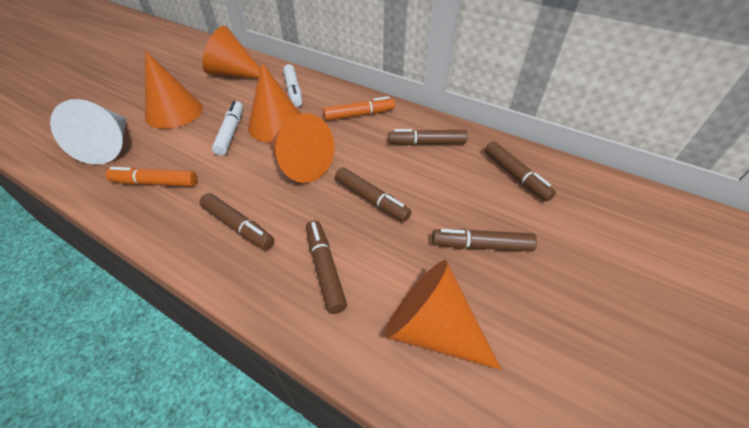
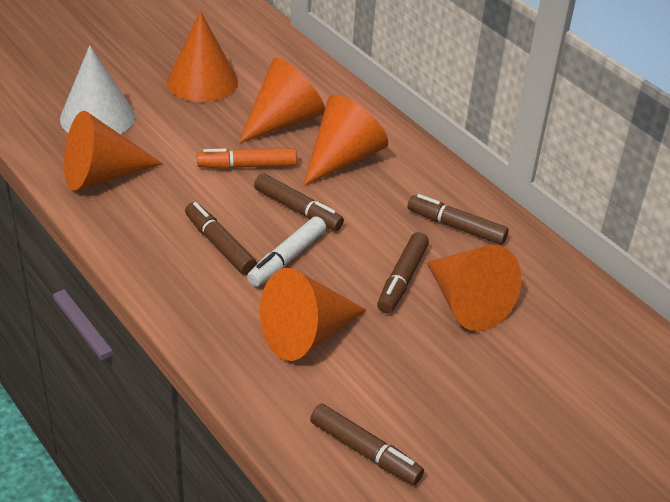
brown marker: [199,193,274,250] [306,220,347,314] [335,167,411,222] [388,129,468,145] [432,229,537,252] [485,141,556,201] = 6 -> [185,202,257,275] [254,173,344,231] [310,403,424,485] [377,232,429,313] [408,194,509,245] = 5
orange cone: [145,51,203,129] [202,26,261,79] [248,63,301,142] [270,113,334,183] [384,260,502,370] = 5 -> [64,111,163,191] [167,11,238,102] [239,58,325,143] [260,268,366,361] [303,95,388,186] [427,245,522,331] = 6
orange marker: [106,167,197,187] [323,96,395,121] = 2 -> [197,148,297,169] = 1
white marker: [212,101,243,156] [283,64,302,107] = 2 -> [247,216,326,287] = 1

